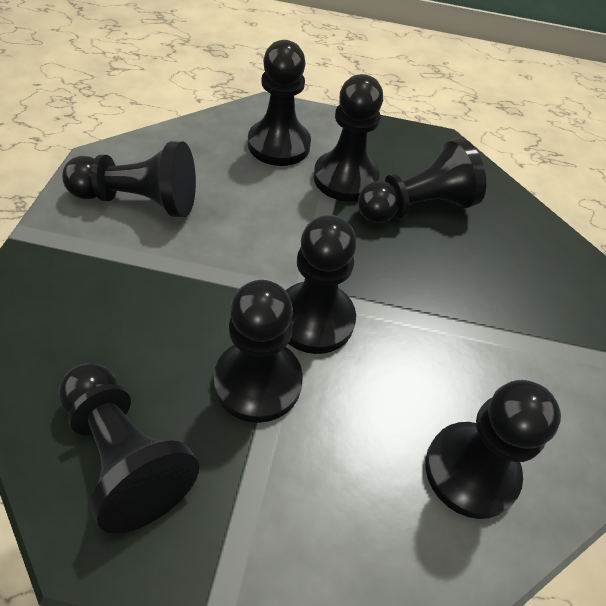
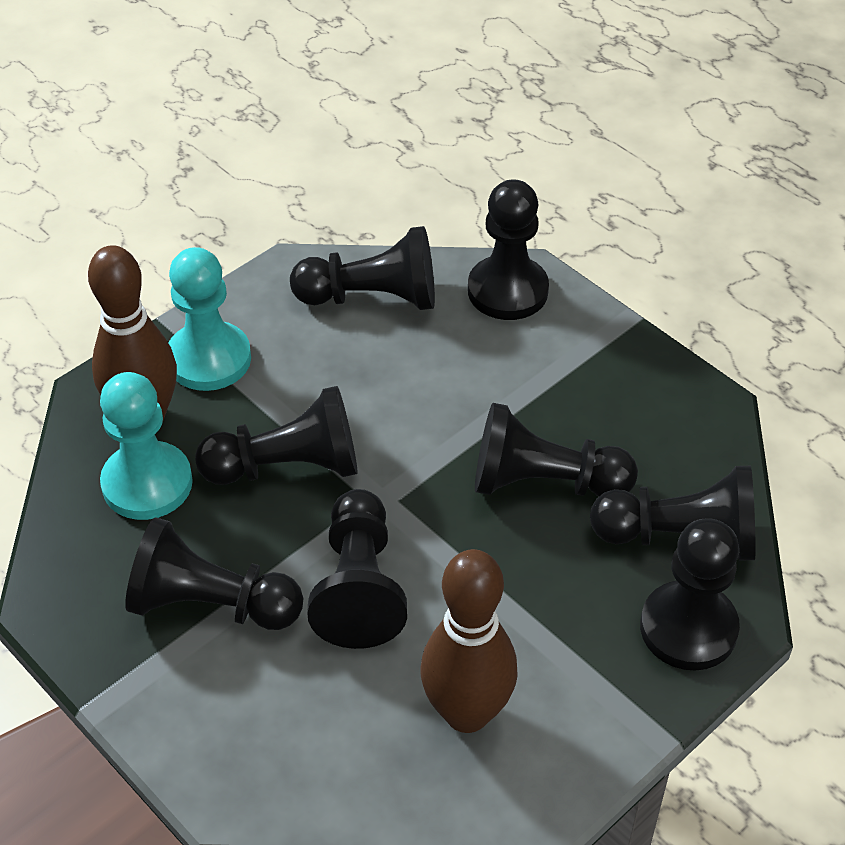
brown bowling pin: none = 0 -> [88,245,177,420] [421,549,518,733] = 2
turquoise pawn: none = 0 -> [100,372,193,520] [168,247,251,391] = 2

